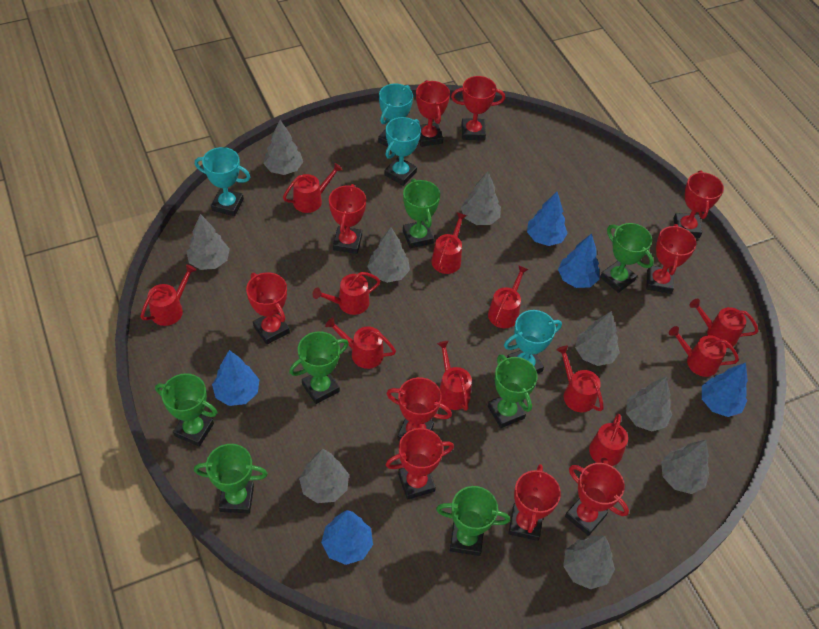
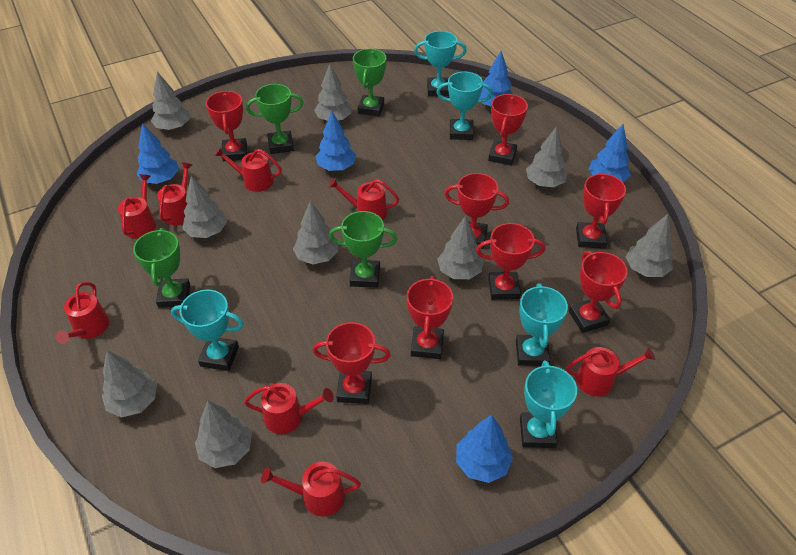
green trophy: [155,373,217,447] [194,444,268,513] [289,331,349,404] [403,179,440,249] [436,486,510,556] [488,354,538,428] [600,223,654,293] = 7 -> [133,228,190,308] [246,84,303,154] [329,211,397,288] [353,49,386,116] = 4
red trophy: [246,272,290,345] [329,184,366,254] [386,377,452,441] [386,428,454,500] [416,80,450,147] [451,76,505,140] [508,464,561,541] [565,463,629,536] [646,224,696,294] [673,170,724,238] = 10 -> [206,91,247,161] [313,322,391,404] [407,276,453,359] [445,173,509,249] [476,223,545,300] [488,94,528,165] [569,251,628,333] [576,173,626,249] = 8
red watering can: [140,264,196,326] [283,163,343,213] [313,272,380,315] [325,317,396,369] [432,212,467,274] [437,341,472,411] [488,265,529,328] [556,346,604,412] [589,414,628,466] [669,326,739,377] [690,299,758,348] = 11 -> [55,282,109,344] [118,174,156,239] [157,162,192,225] [214,147,282,192] [244,383,334,434] [261,462,361,517] [329,178,399,220] [566,347,655,396] = 8
turquoise trophy: [195,147,250,216] [378,84,413,147] [384,117,421,186] [504,310,562,374] = 4 -> [171,290,244,371] [414,31,467,96] [436,72,493,140] [516,283,568,366] [520,360,577,448] = 5

